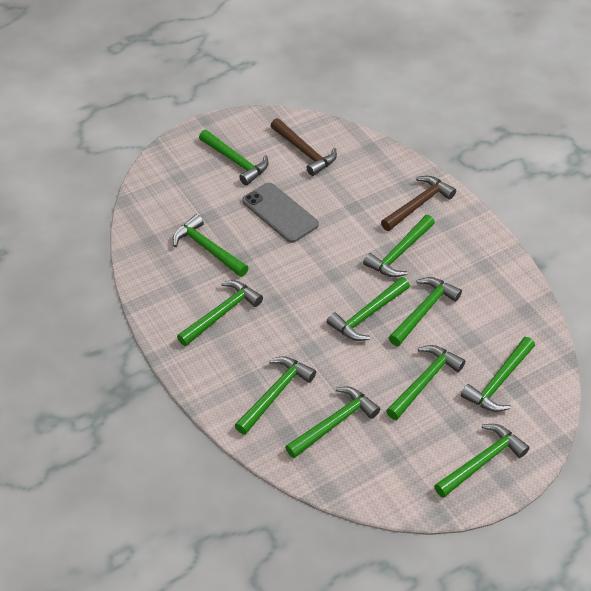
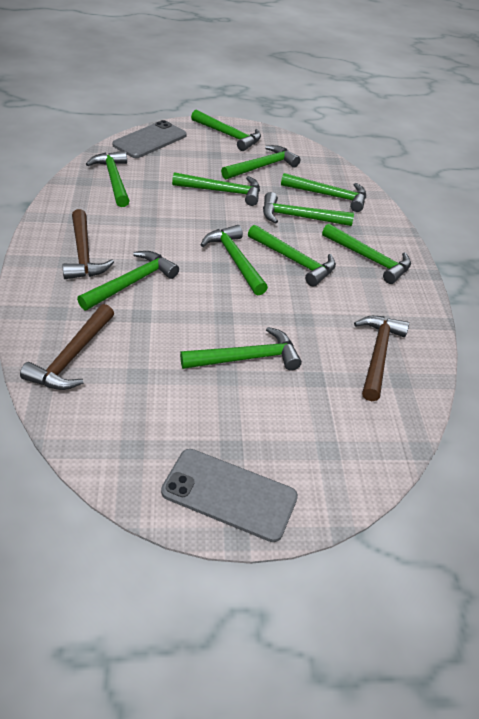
brown hammer: [271,118,337,176] [381,176,456,231] = 2 -> [20,304,114,390] [62,209,114,279] [354,316,409,401] = 3
grey phone: [242,183,319,243] = 1 -> [112,120,187,158] [161,449,298,542] = 2

